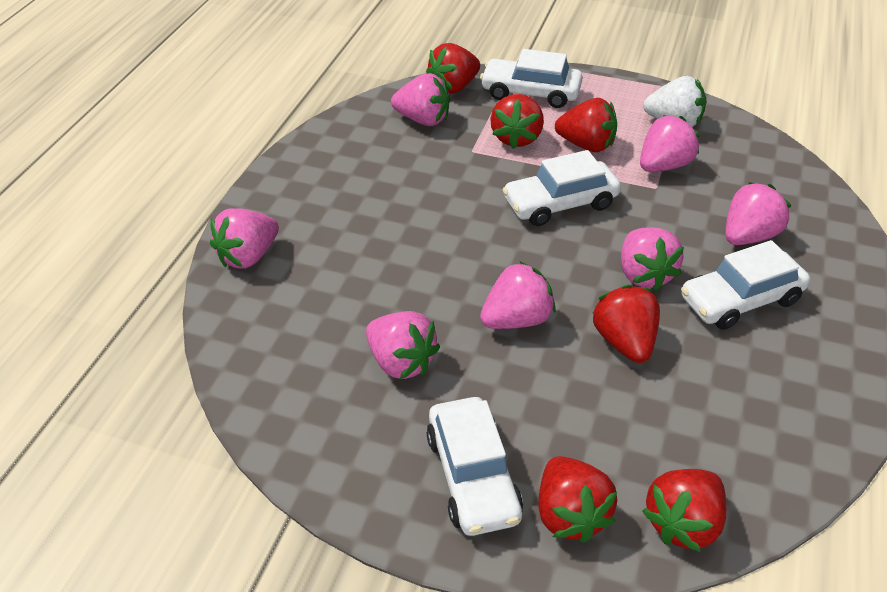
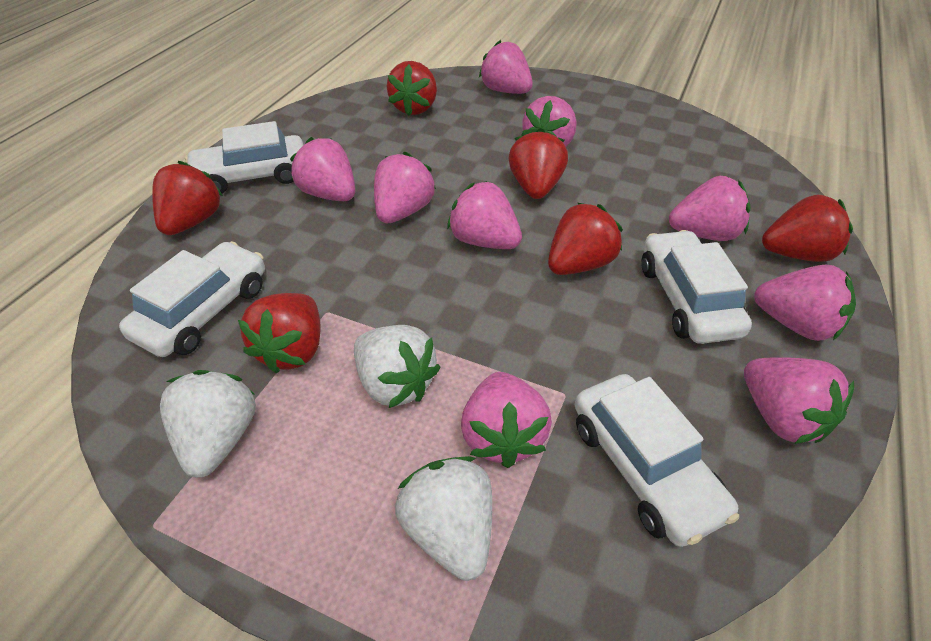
pink strawberry: [210,208,279,269] [366,311,440,379] [391,73,450,126] [480,261,555,329] [621,228,684,291] [640,115,700,172] [725,182,791,245] = 7 -> [290,137,355,201] [374,152,436,223] [447,181,522,249] [461,372,552,468] [479,40,533,94] [521,96,577,147] [669,176,750,241] [744,357,854,444] [754,265,856,341] = 9
white strawberry: [643,76,706,127] = 1 -> [160,370,256,478] [354,325,441,408] [395,456,492,581] = 3

